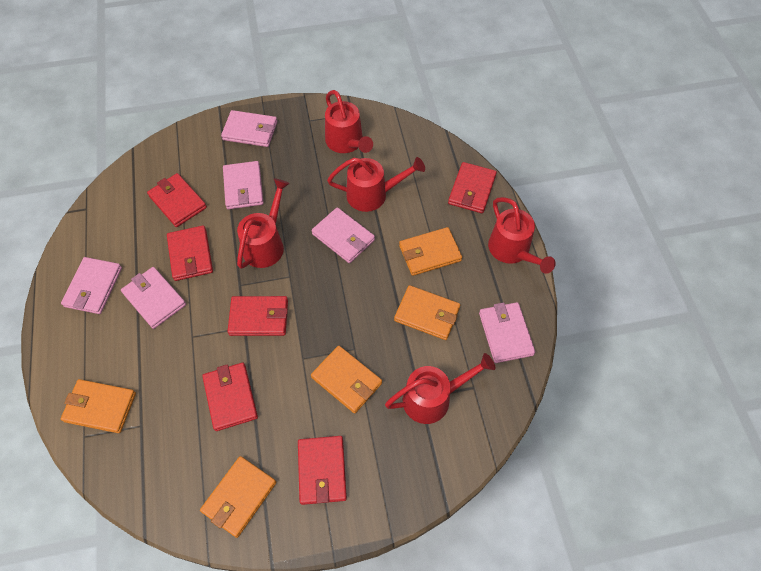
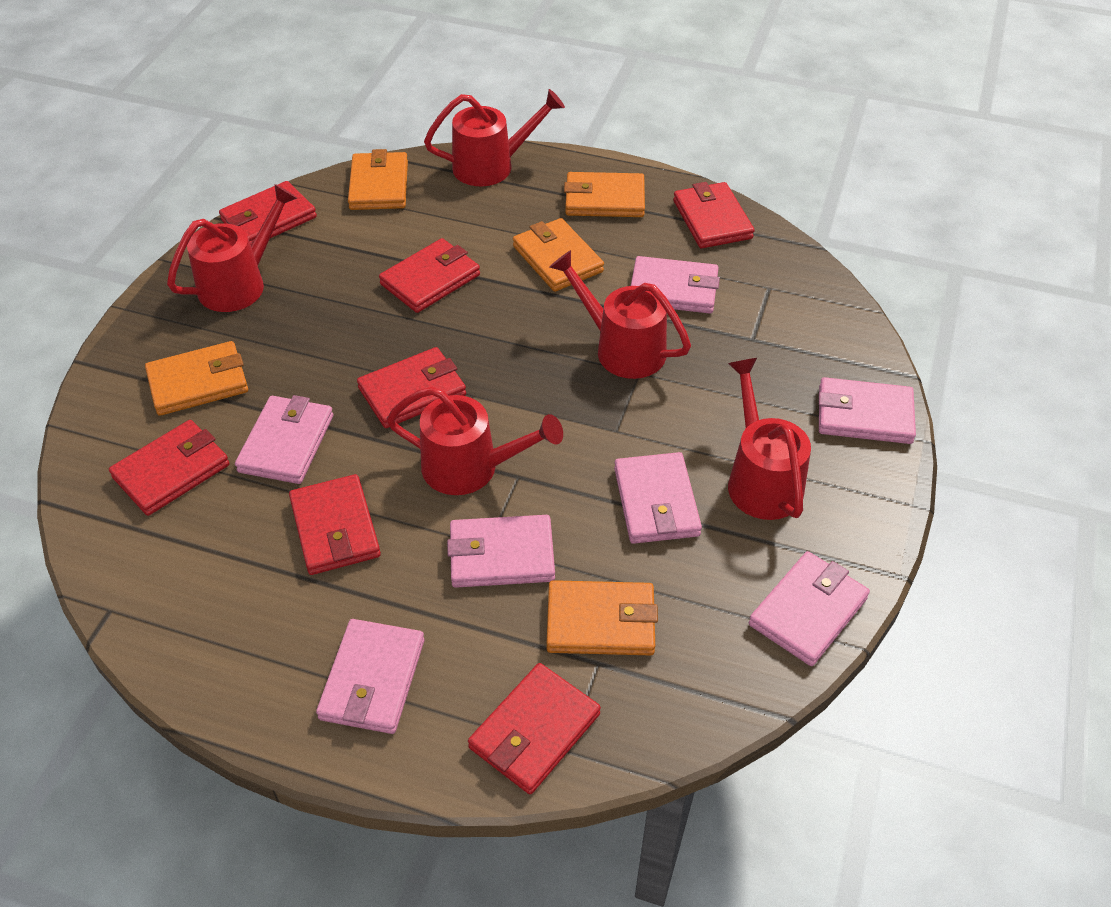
pink wallet: [61,257,122,314] [121,267,186,329] [221,110,277,147] [223,161,264,209] [312,207,375,263] [479,302,535,363] = 6 -> [235,395,333,484] [316,619,425,734] [447,515,555,588] [614,452,702,544] [631,256,720,314] [749,551,870,666] [819,377,916,444] = 7
red wallet: [147,173,207,227] [167,225,213,281] [202,363,258,431] [227,296,288,336] [298,436,347,505] [448,162,497,213] = 6 -> [109,420,230,516] [219,181,317,245] [289,474,381,575] [357,347,466,428] [379,238,480,313] [468,663,601,794] [673,182,755,248] = 7

